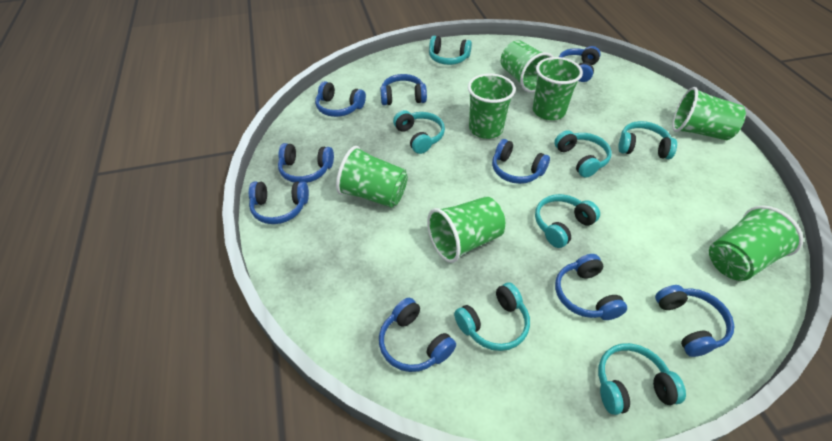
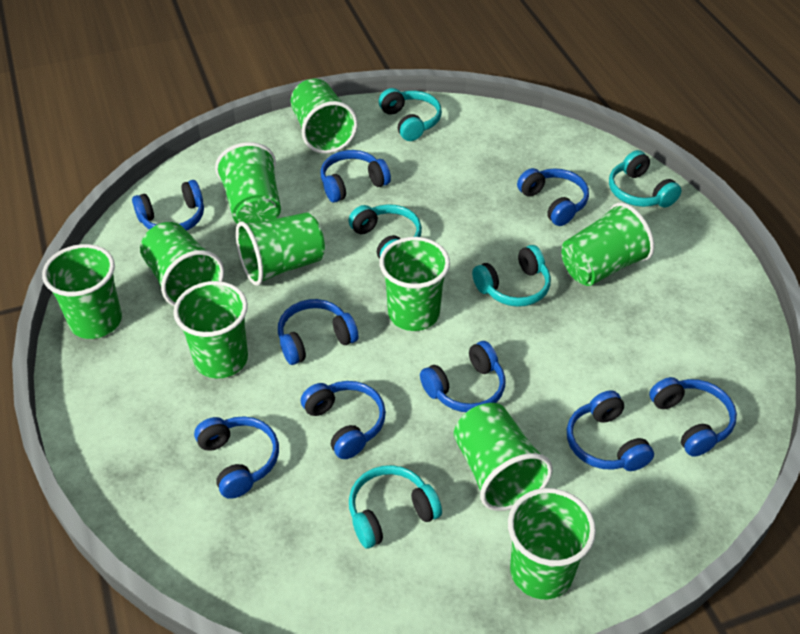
green cup: [336,146,408,208] [427,197,505,263] [468,73,516,139] [501,40,554,93] [533,57,583,120] [672,87,746,140] [709,205,803,281] = 7 -> [42,244,122,339] [140,222,224,306] [173,281,248,378] [215,142,281,224] [236,213,325,286] [291,79,358,154] [379,237,450,331] [454,403,553,511] [508,488,596,599] [561,202,654,286] = 10
turquoise headphones: [393,110,445,154] [429,36,472,65] [454,283,530,351] [535,194,600,248] [554,130,612,178] [598,343,686,415] [618,121,677,159] = 7 -> [348,204,422,258] [349,465,442,548] [379,88,442,141] [472,245,551,307] [609,150,682,207] = 5

